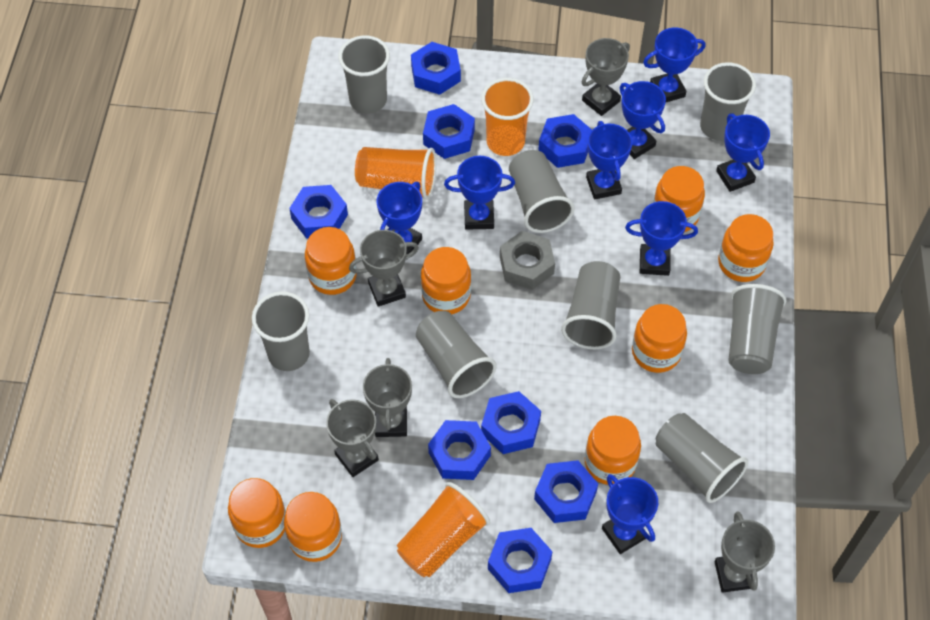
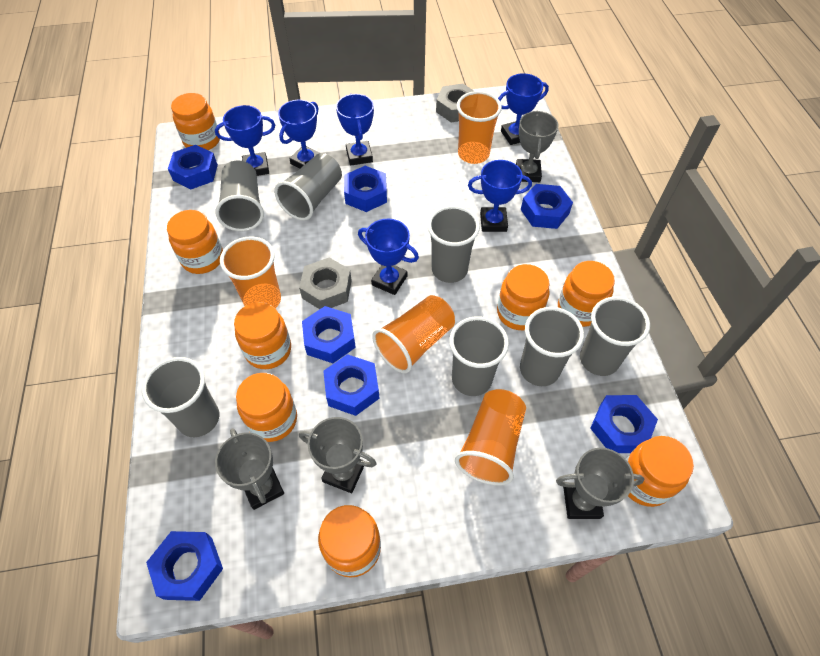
blue nut: [289,185,348,239] [411,42,461,95] [423,104,475,159] [428,420,491,480] [481,391,541,454] [488,528,553,593] [534,460,598,523] [538,114,592,168] = 8 -> [146,531,223,601] [168,145,218,190] [302,306,356,363] [323,354,380,416] [344,166,387,212] [521,184,573,229] [590,395,658,453] = 7
blue trophy: [377,182,422,260] [444,156,515,230] [586,121,632,200] [602,474,658,554] [620,81,666,159] [625,201,698,276] [643,28,706,102] [716,114,770,192] = 8 -> [215,105,275,176] [278,100,320,169] [336,94,374,166] [358,218,419,295] [468,160,532,232] [498,73,549,145] = 6
grey cup: [252,292,310,371] [338,35,390,114] [416,311,497,398] [509,150,575,233] [561,261,620,349] [656,413,748,503] [700,62,756,141] [728,284,786,374] = 8 -> [142,357,219,437] [215,160,264,231] [274,153,342,221] [427,206,480,283] [449,316,509,396] [520,307,584,386] [580,297,650,376] = 7
grey nut: [500,231,555,290] = 1 -> [299,257,352,309] [436,84,474,123] = 2
grey trophy: [326,399,379,477] [349,230,419,307] [363,358,412,437] [582,38,630,116] [714,511,775,593] = 5 -> [215,428,284,510] [299,417,377,493] [516,111,558,182] [556,447,645,519] = 4
orange cup: [355,147,436,200] [397,482,490,577] [481,78,534,156] = 3 -> [220,236,281,308] [372,295,455,373] [455,389,526,486] [457,91,502,164] = 4

